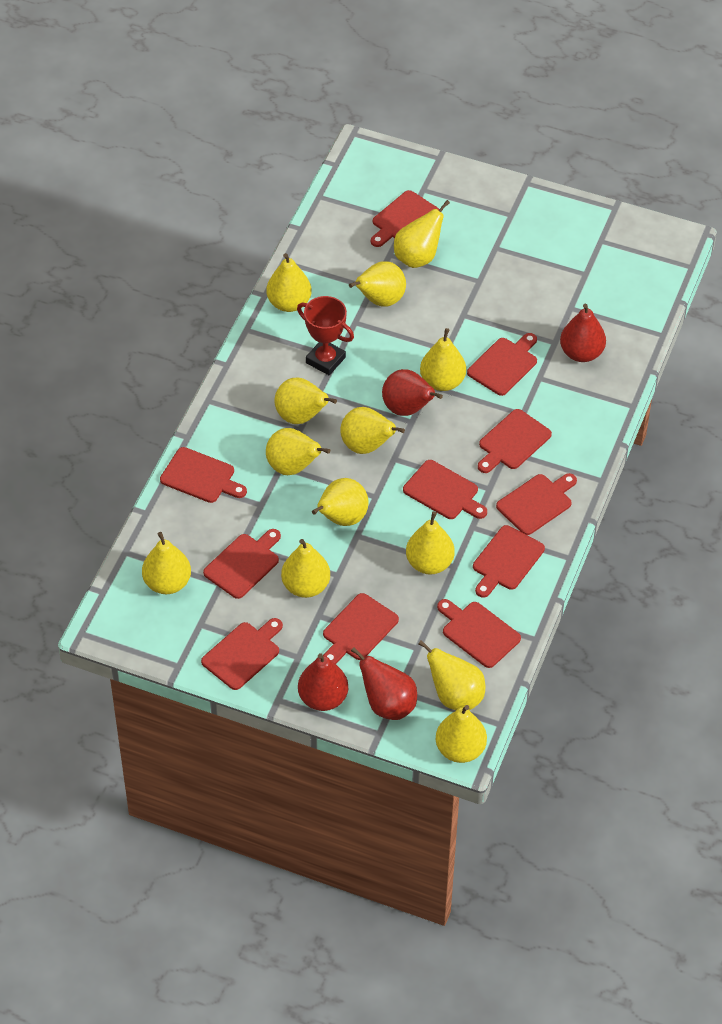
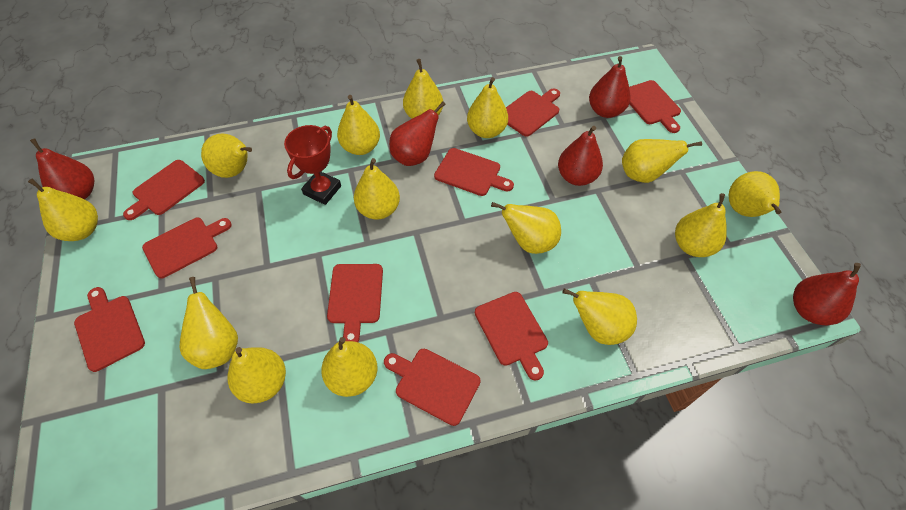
red cutting board: [160,447,247,503] [201,618,283,690] [203,529,281,599] [323,593,399,664] [371,190,439,247] [403,460,487,519] [437,599,521,668] [467,333,537,396] [473,525,545,598] [478,409,552,473] [496,473,577,535] = 11 -> [74,287,145,372] [123,160,205,220] [142,218,232,278] [327,264,383,342] [384,349,480,426] [434,148,514,196] [475,292,548,381] [506,89,560,137] [629,80,681,133] = 9
red pear: [298,653,348,711] [351,647,417,720] [382,369,443,416] [560,304,606,362] = 4 -> [30,139,94,199] [389,101,446,166] [558,126,603,186] [589,56,631,118] [793,263,861,325] = 5
yellow pear: [142,532,191,594] [266,253,312,312] [266,428,330,475] [275,378,337,424] [281,539,330,598] [312,478,368,526] [340,407,405,454] [349,261,406,307] [394,200,450,268] [406,511,455,574] [418,640,485,710] [420,328,466,391] [436,705,487,763] = 13 -> [28,178,98,241] [180,277,238,369] [201,133,252,178] [227,347,286,403] [321,337,378,397] [337,95,380,155] [354,158,400,220] [403,59,443,119] [467,77,508,138] [491,202,561,254] [562,288,637,345] [622,139,702,183] [675,193,727,257] [729,171,781,217] = 14

